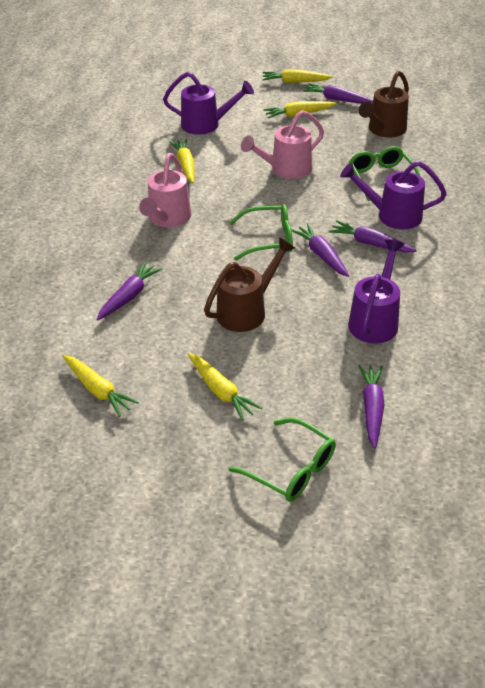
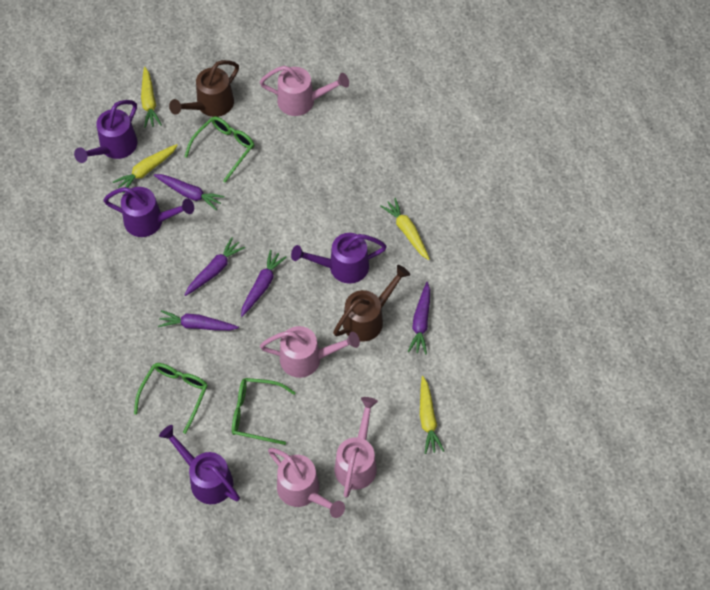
pink watering can: [139,153,192,227] [241,110,324,179] = 2 -> [260,66,349,116] [260,326,360,378] [268,448,345,518] [334,397,378,498] = 4
purple watering can: [163,72,254,135] [340,161,447,229] [348,240,404,343] = 3 -> [74,100,138,163] [103,187,194,237] [159,425,240,504] [291,233,387,284] = 4
yellow carrot: [63,355,139,417] [169,139,194,184] [188,353,262,421] [262,69,333,83] [263,101,336,119] = 5 -> [113,144,178,193] [141,67,162,128] [381,198,430,260] [420,376,444,454] = 4

